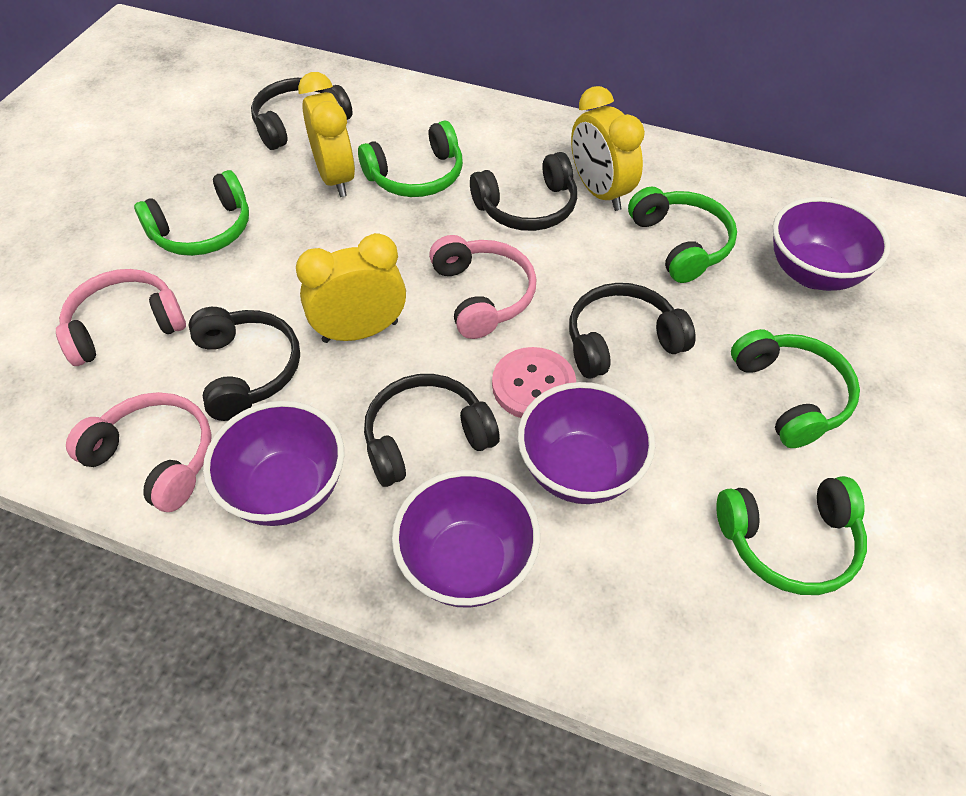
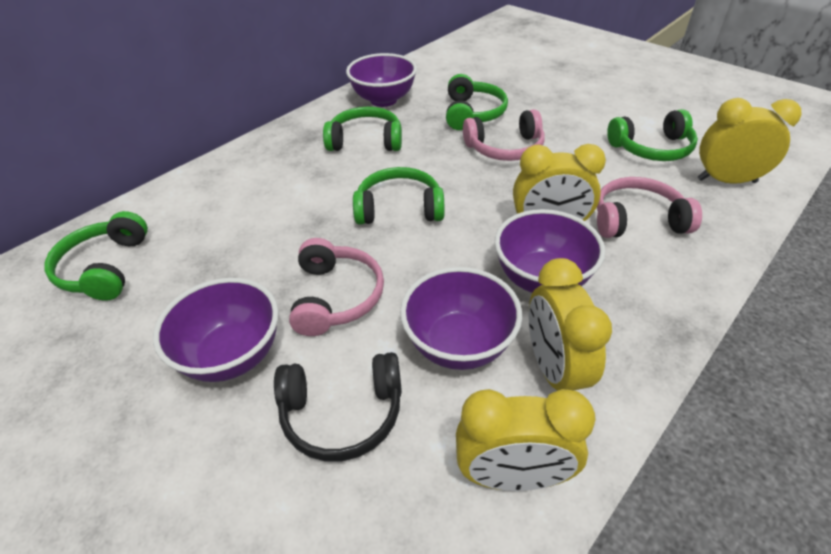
black headphones: [189,307,300,421] [251,78,353,150] [364,374,500,487] [470,152,577,231] [569,283,696,379] = 5 -> [274,352,402,461] = 1
pink button: [492,347,576,418] = 1 -> none = 0
yellow clock: [296,233,406,343] [298,72,355,197] [571,86,645,211] = 3 -> [456,389,596,491] [513,144,606,221] [529,258,612,391] [698,98,802,184] = 4

